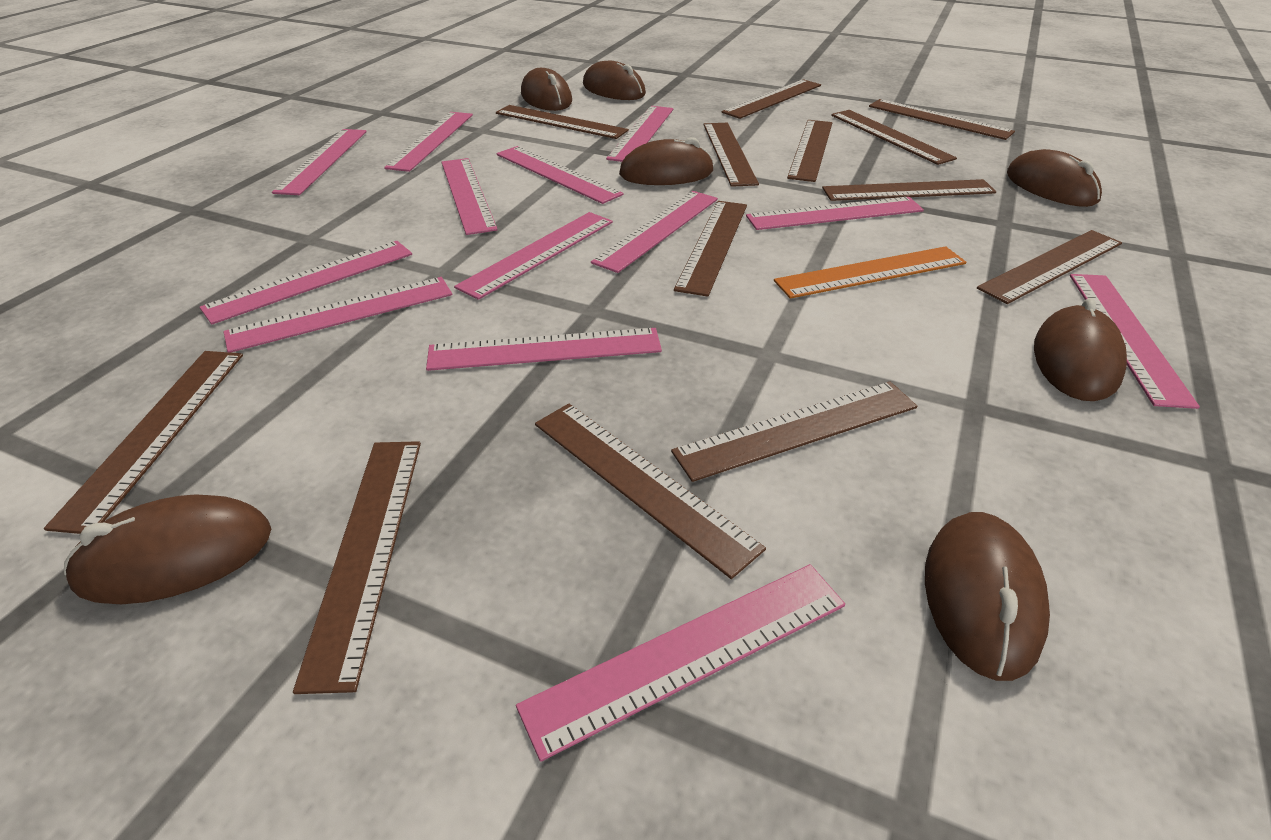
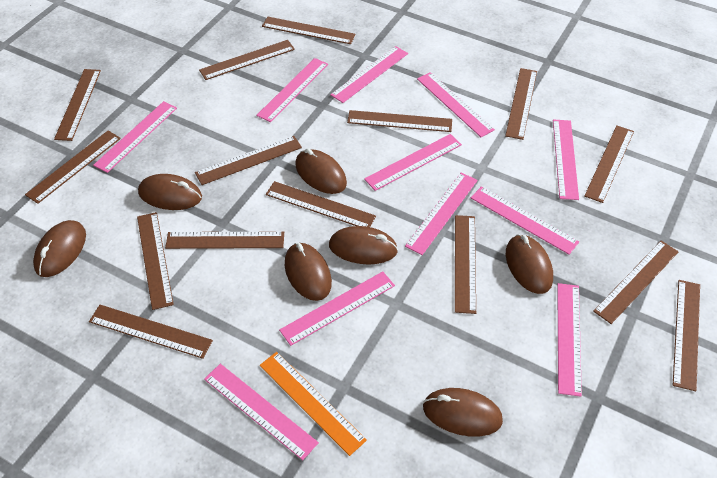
brown ruler: [44,351,243,534] [293,441,421,694] [496,105,629,139] [535,404,766,579] [671,381,917,482] [674,201,747,297] [703,123,759,187] [721,79,821,119] [787,120,832,182] [822,179,996,201] [831,110,957,165] [869,99,1015,140] [977,230,1122,304] = 13 -> [25,131,121,204] [54,69,101,141] [89,305,213,359] [137,212,174,310] [165,232,284,249] [195,136,302,185] [199,40,295,80] [262,17,356,44] [266,181,376,227] [347,110,452,132] [455,215,476,314] [505,68,537,140] [584,125,634,203] [593,241,679,324] [673,280,700,391] = 15
pink ruler: [199,241,412,324] [223,277,452,353] [272,129,367,195] [384,112,473,172] [426,328,662,371] [442,158,498,235] [454,212,613,300] [496,146,624,204] [516,564,845,762] [591,191,718,273] [606,106,673,162] [746,197,924,230] [1070,274,1200,409] = 13 -> [93,101,177,173] [204,364,319,460] [256,58,328,122] [279,271,395,346] [330,46,408,103] [364,134,462,191] [405,173,478,255] [417,72,495,137] [471,186,579,254] [553,119,579,200] [557,283,582,397] = 11

